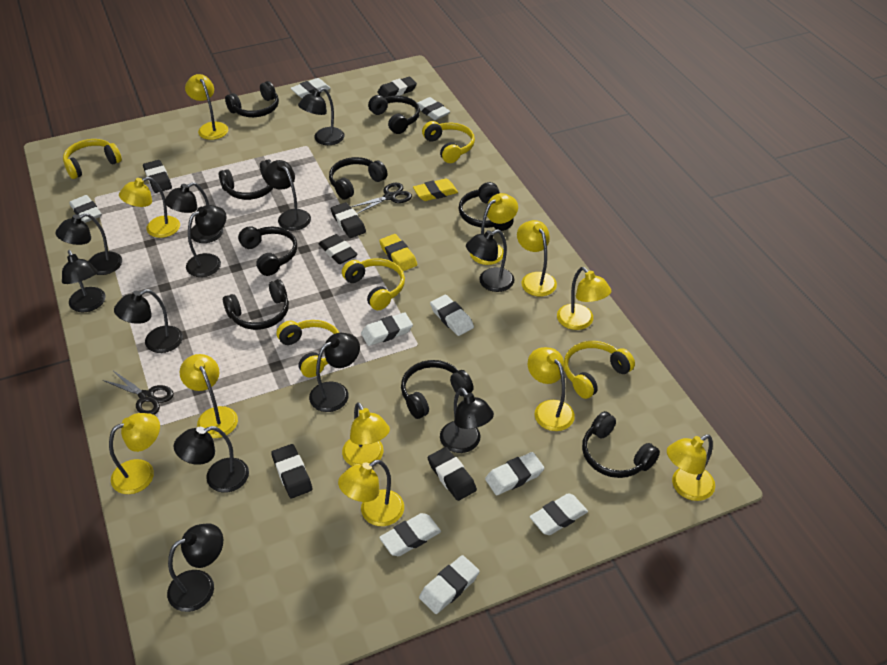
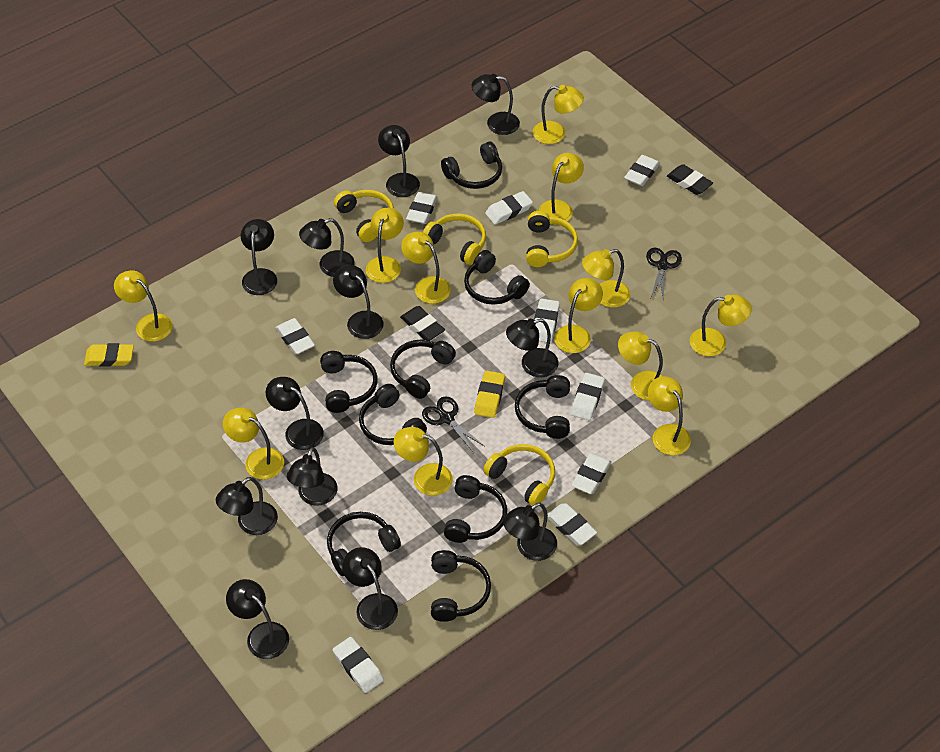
black eraser: [143,160,172,193] [271,444,312,498] [319,234,358,264] [331,202,366,238] [377,77,417,97] [428,447,477,501] = 6 -> [400,306,445,340] [667,164,713,195] = 2
yellow headphones: [63,139,122,179] [277,320,339,378] [342,258,405,310] [422,121,475,163] [564,341,635,399] = 5 -> [334,190,394,242] [423,214,486,265] [483,444,555,506] [526,211,578,267] = 4
yellow lamp: [109,413,160,494] [119,177,180,238] [180,354,238,438] [185,74,228,140] [338,460,404,526] [342,402,390,466] [470,193,518,265] [517,220,557,296] [528,347,575,431] [557,267,611,330] [667,434,715,501] = 11 -> [114,270,173,342] [223,408,284,480] [366,207,404,283] [394,427,453,496] [401,232,451,304] [533,85,584,144] [539,153,584,225] [554,278,603,353] [582,249,630,308] [618,331,663,401] [648,376,691,455] [690,295,752,356] = 12

